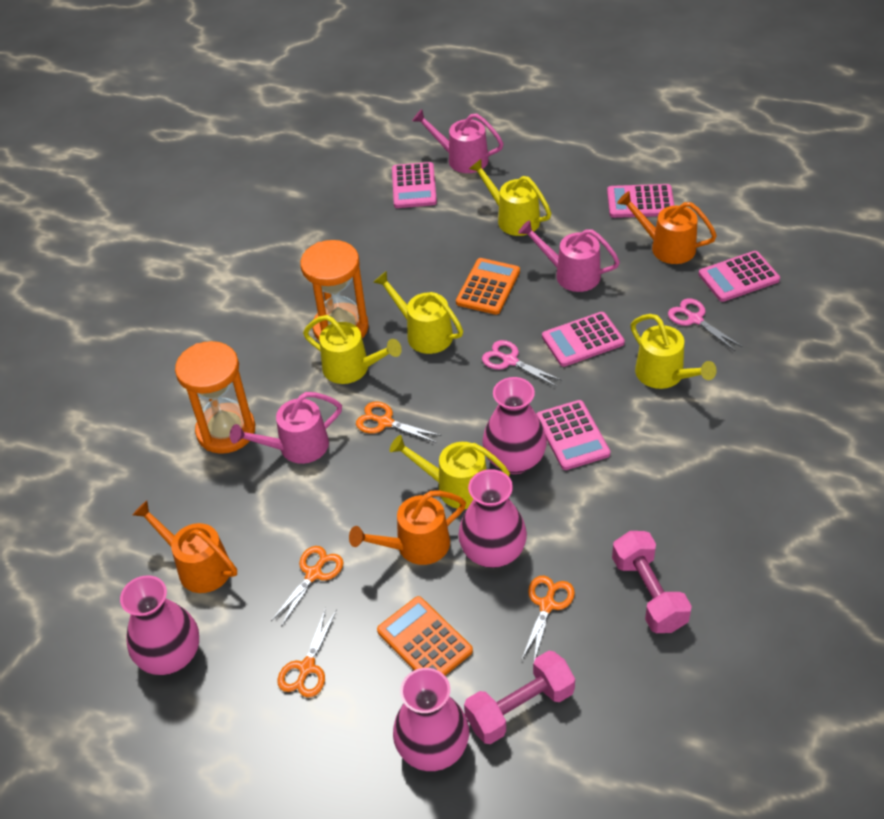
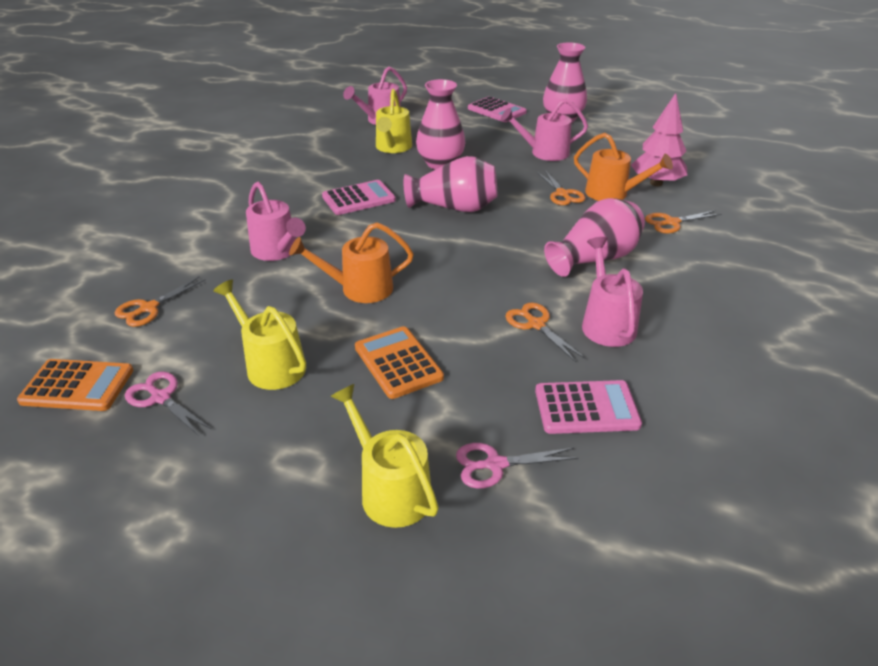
orange hourglass: [175,341,255,454] [300,240,369,342] = 2 -> none = 0
orange watering can: [133,501,237,593] [349,490,466,565] [617,191,717,264] = 3 -> [289,222,414,303] [574,133,673,201] = 2
pink calculator: [392,162,437,208] [536,400,610,470] [542,312,625,367] [607,184,674,218] [699,251,780,302] = 5 -> [322,180,396,215] [468,96,527,122] [535,380,642,434] = 3
pink dumbbell: [464,650,575,744] [612,531,691,633] = 2 -> none = 0
pink tree: none = 0 -> [631,93,687,186] = 1
pink watering can: [230,392,342,464] [412,109,504,173] [518,220,620,292] = 3 -> [246,182,306,261] [343,67,407,125] [501,98,588,161] [582,237,643,347] = 4
yellow watering can: [303,315,402,384] [373,271,463,354] [389,435,510,509] [469,159,551,236] [631,314,717,389] = 5 -> [213,279,306,390] [331,384,439,528] [376,89,412,153] = 3

